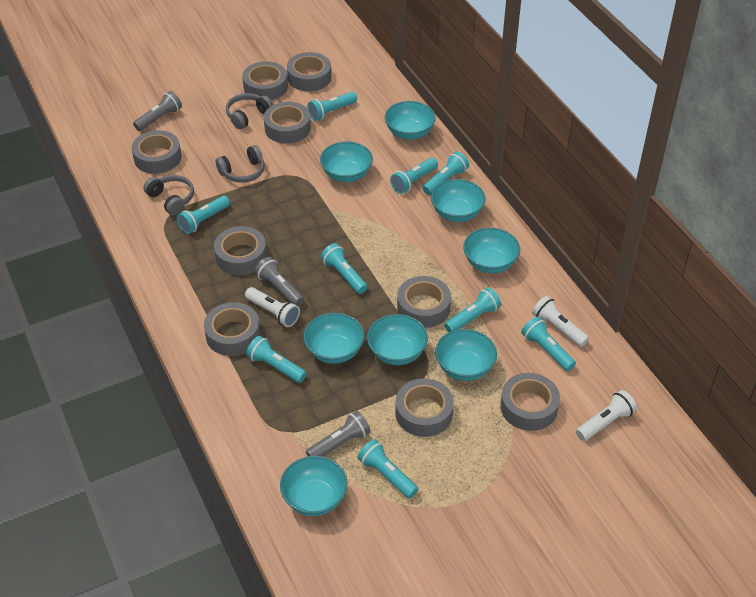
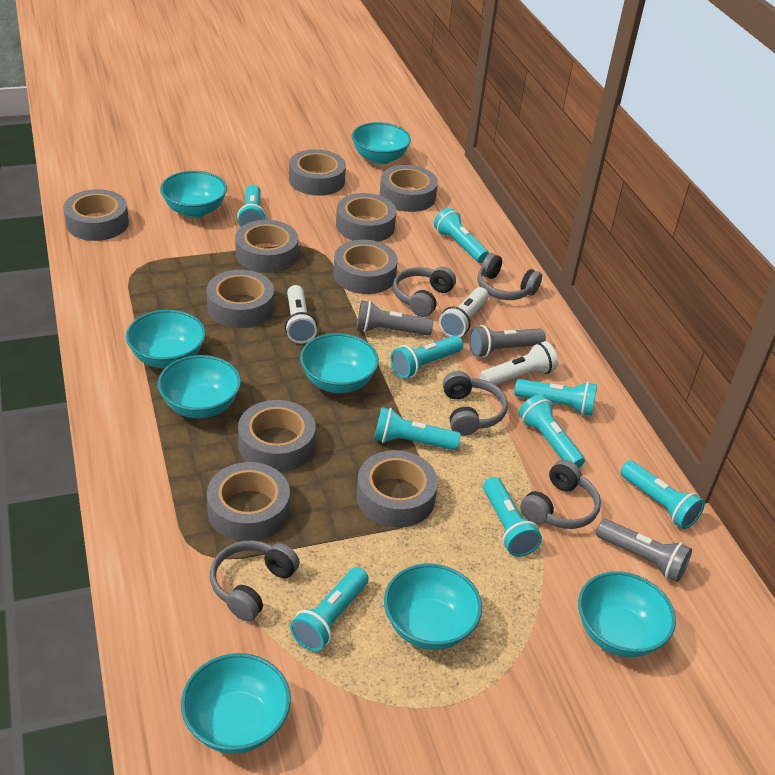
grey headphones: [143,175,194,215] [216,145,265,183] [226,93,273,129] = 3 -> [210,540,300,621] [393,267,456,317] [443,371,508,436] [477,253,542,300] [520,460,601,529] = 5
grey tape: [132,130,181,174] [204,302,260,356] [214,226,267,275] [242,61,288,100] [264,102,311,144] [287,52,331,91] [395,379,454,437] [397,276,451,328] [500,373,560,431] = 9 -> [63,189,129,241] [207,270,274,328] [207,462,290,542] [235,220,298,273] [238,400,316,472] [289,149,346,196] [333,240,398,294] [336,193,396,242] [356,450,438,528] [380,165,438,212] = 10

